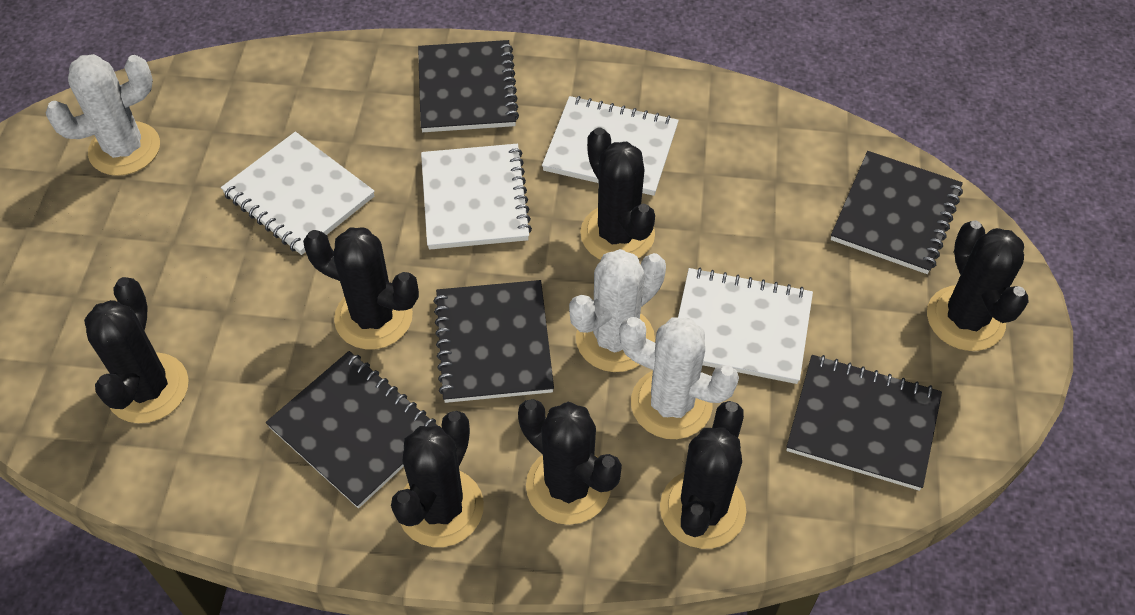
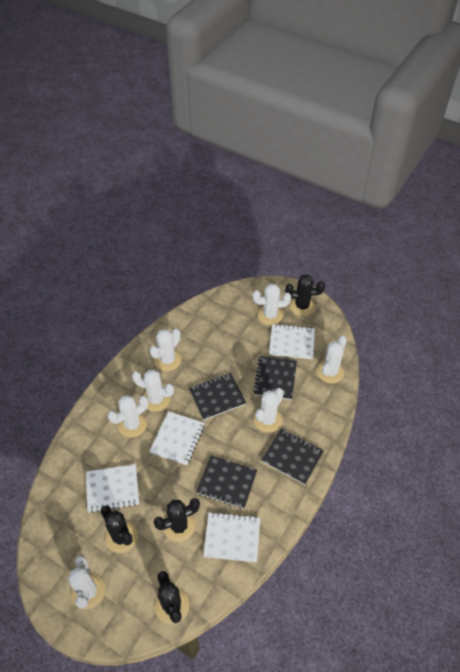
black cactus: [84,277,189,423] [303,228,419,349] [391,411,484,547] [518,399,622,525] [580,127,655,260] [660,401,746,549] [927,220,1029,351] = 7 -> [100,506,138,553] [154,498,200,542] [155,571,189,624] [285,274,325,316] = 4
black notebook: [266,351,438,508] [418,40,519,132] [433,280,554,403] [786,355,942,491] [831,151,963,274] = 5 -> [189,373,246,420] [196,455,257,509] [253,356,297,400] [262,429,324,485] = 4
white cactus: [45,54,160,176] [569,249,666,372] [619,317,739,439] = 3 -> [68,555,105,609] [108,395,148,438] [132,370,174,412] [150,329,181,371] [252,283,291,325] [254,388,284,433] [317,336,347,383] = 7

